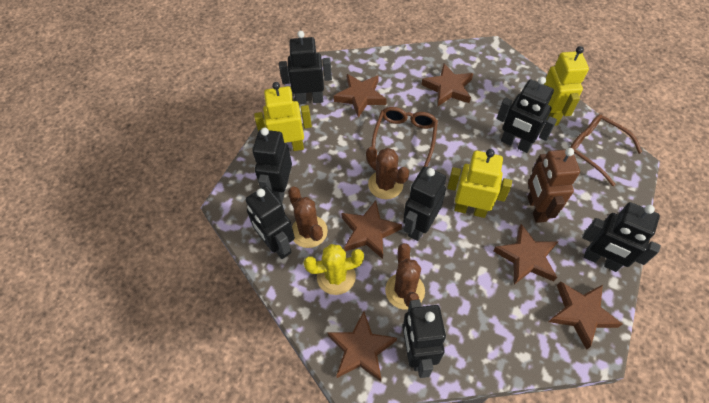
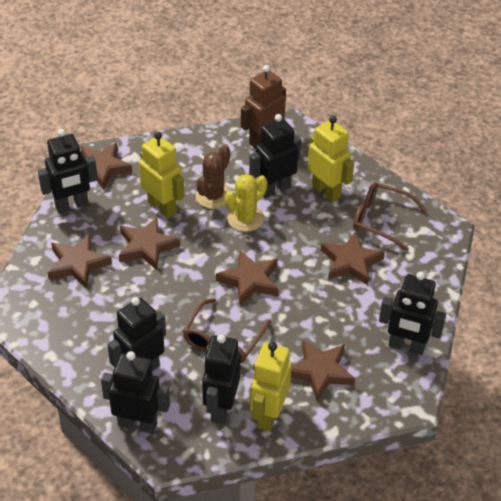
black robot: [246,186,295,259] [252,128,292,203] [279,31,332,104] [403,167,446,241] [403,299,446,378] [497,77,557,153] [583,202,661,272] = 7 -> [38,129,98,213] [101,351,170,434] [107,297,166,371] [202,334,240,424] [249,114,301,198] [379,271,446,355] = 6
brown cactus: [288,187,328,248] [366,147,409,199] [385,243,425,310] = 3 -> [195,145,230,209] = 1

